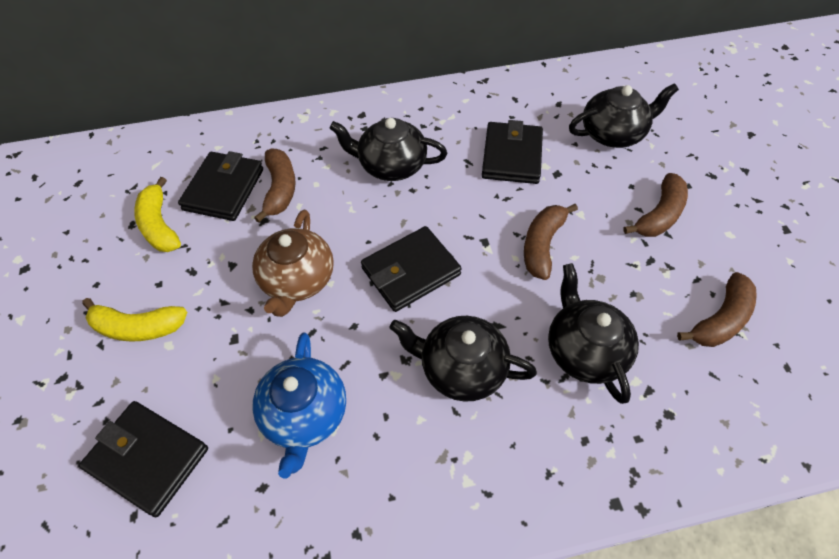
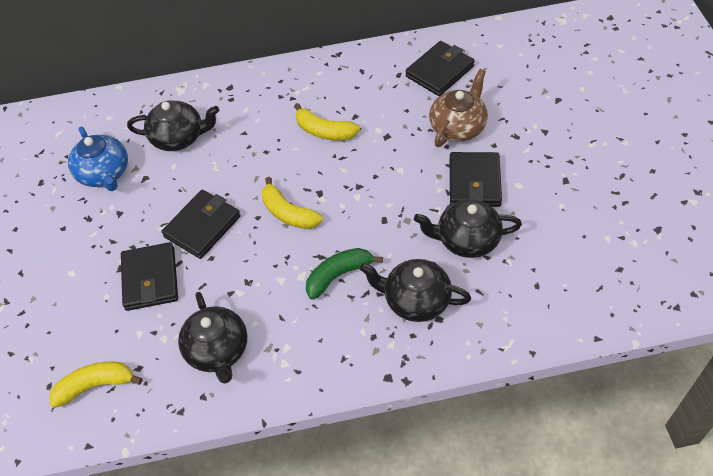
brown banana: [254,149,296,223] [524,204,578,280] [623,173,688,237] [677,272,757,347] = 4 -> none = 0
green banana: none = 0 -> [306,248,383,300] = 1
yellow banana: [82,298,187,342] [134,177,181,252] = 2 -> [50,361,143,408] [262,177,323,229] [294,103,360,140] = 3

